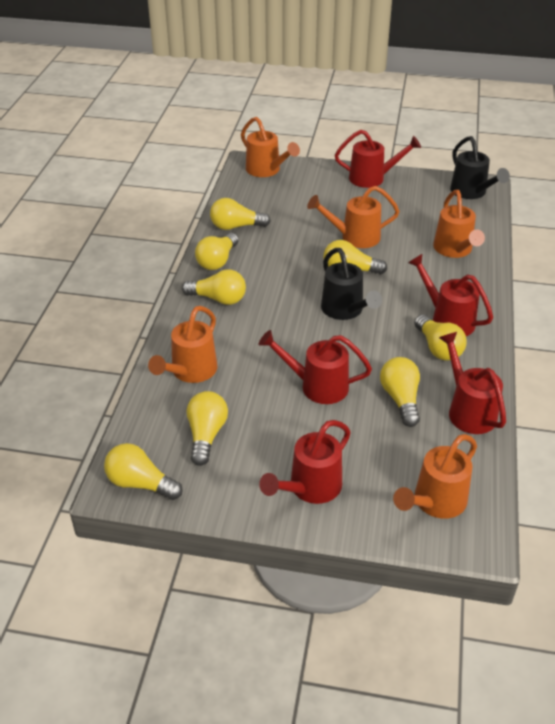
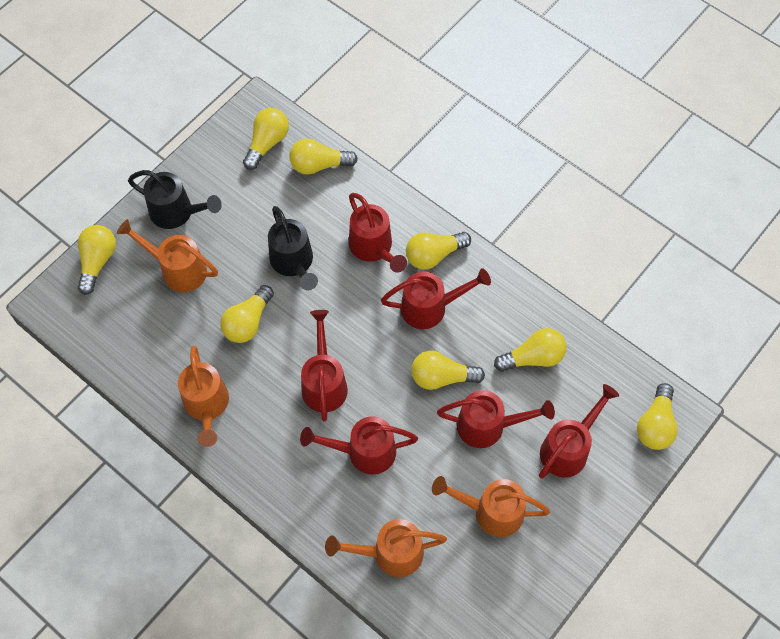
orange watering can: [148,306,217,383] [241,117,300,177] [307,186,400,248] [393,434,477,519] [433,190,485,258] = 5 -> [117,219,218,292] [178,346,229,447] [325,519,447,577] [432,476,550,537] = 4
red watering can: [259,330,372,404] [259,420,351,504] [335,130,421,188] [408,253,493,336] [439,332,506,434] = 5 -> [300,416,418,475] [301,310,348,422] [349,193,407,273] [381,268,491,329] [437,390,555,448] [539,384,619,479] = 6

